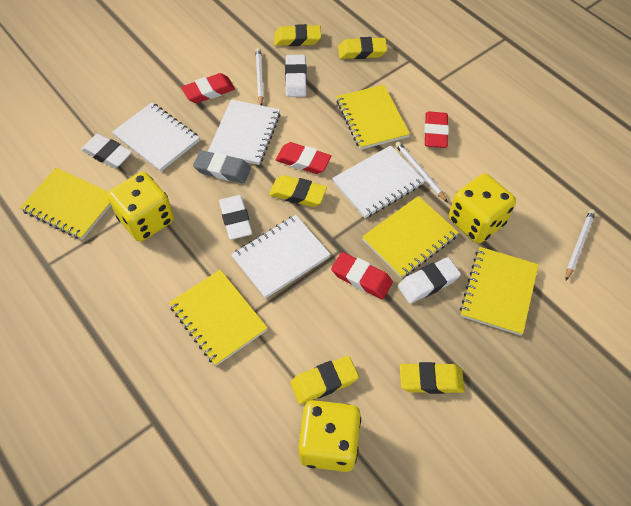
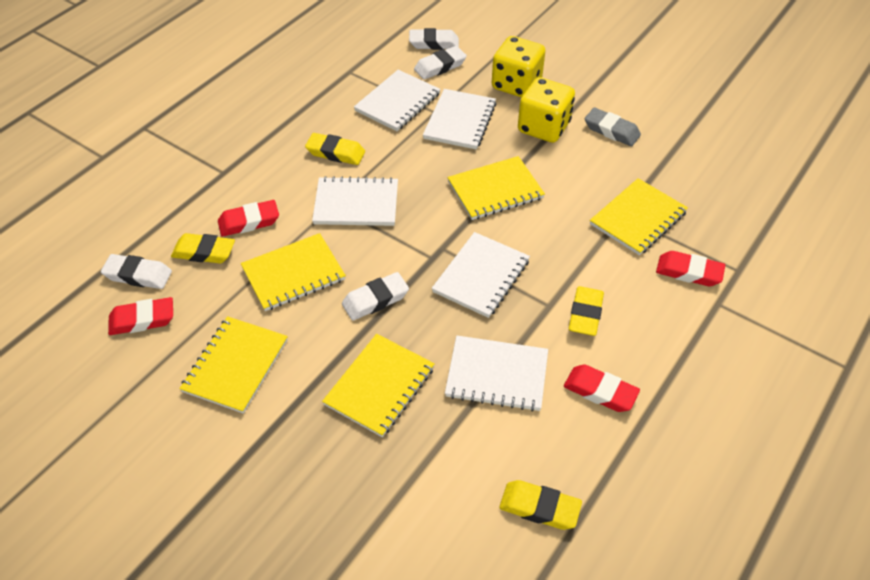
white notebook: [112,103,200,172] [208,100,281,165] [231,215,331,299] [332,145,425,218] = 4 -> [312,176,398,226] [354,70,441,131] [423,89,496,149] [432,232,530,318] [445,336,548,412] = 5
white pencil: [256,48,264,106] [395,141,448,202] [566,209,595,281] = 3 -> none = 0
yellow dice: [108,172,174,242] [298,400,361,472] [449,173,516,243] = 3 -> [492,36,546,98] [518,77,575,143] = 2
yellow eraser: [269,175,327,207] [274,24,321,46] [290,356,359,404] [338,37,387,59] [400,362,465,394] = 5 -> [171,233,235,263] [305,133,365,165] [499,480,582,530] [569,286,604,336] = 4

